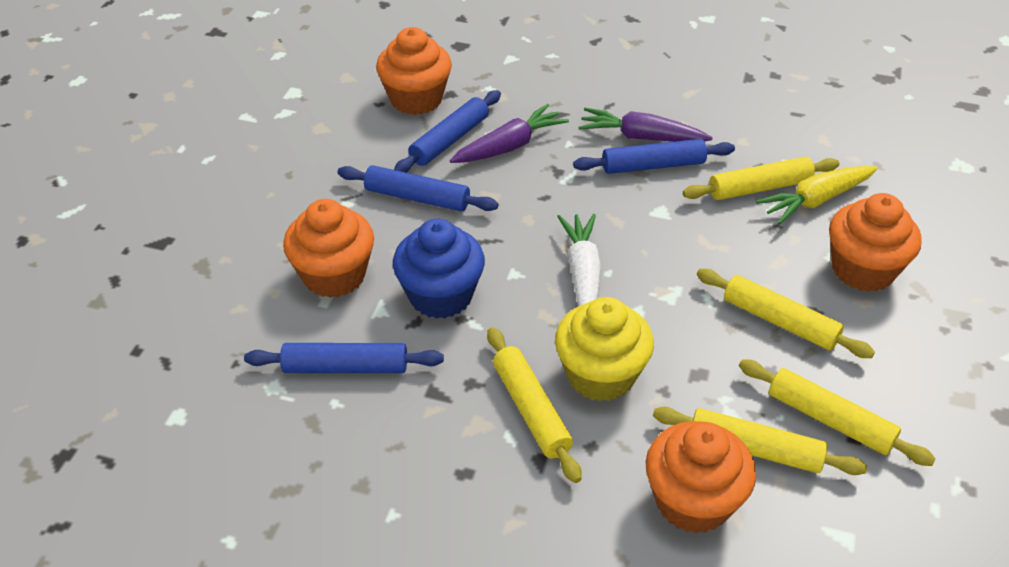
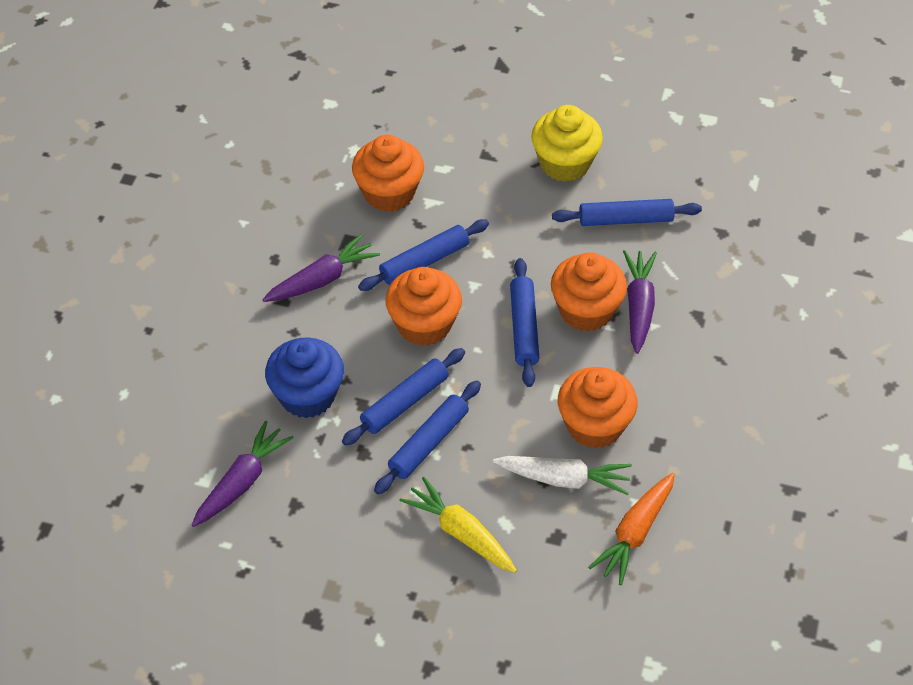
blue rolling pin: [244,343,444,373] [338,165,498,211] [394,90,501,173] [573,139,735,174] = 4 -> [342,348,465,446] [358,219,489,291] [374,381,481,495] [510,258,539,387] [552,199,702,226] = 5
orange carrot: none = 0 -> [588,473,675,585] = 1
purple carrot: [450,104,569,163] [578,108,713,142] = 2 -> [192,421,294,527] [262,234,380,302] [623,250,657,354] = 3
yellow rolling pin: [487,327,582,483] [653,407,867,475] [683,157,839,200] [697,269,875,358] [739,359,936,466] = 5 -> none = 0

